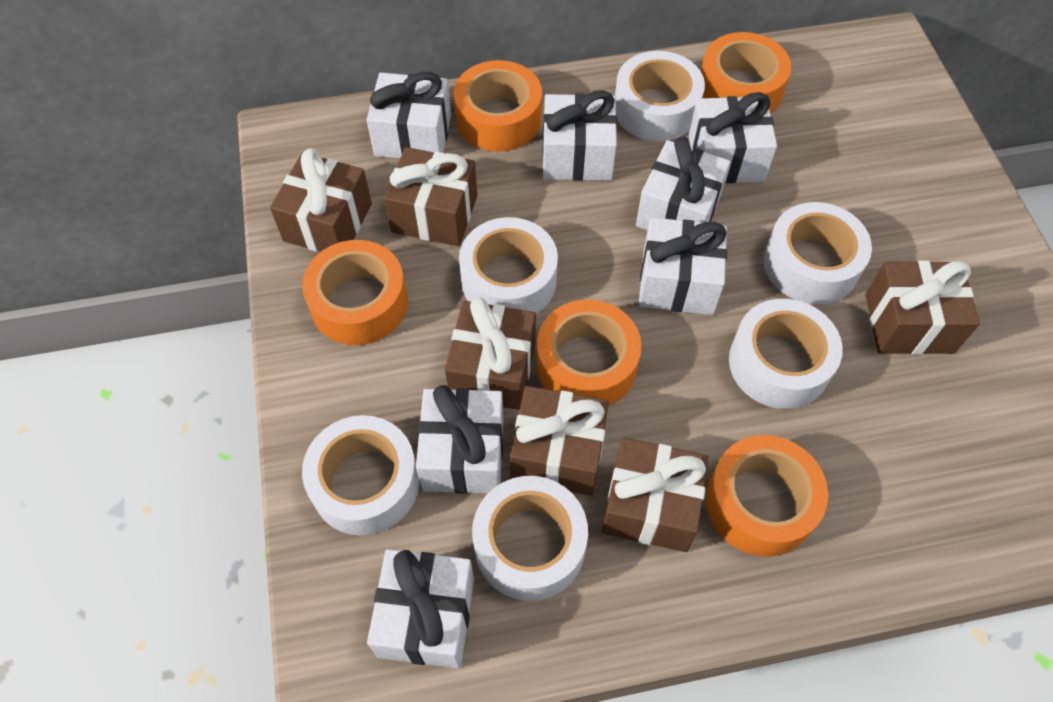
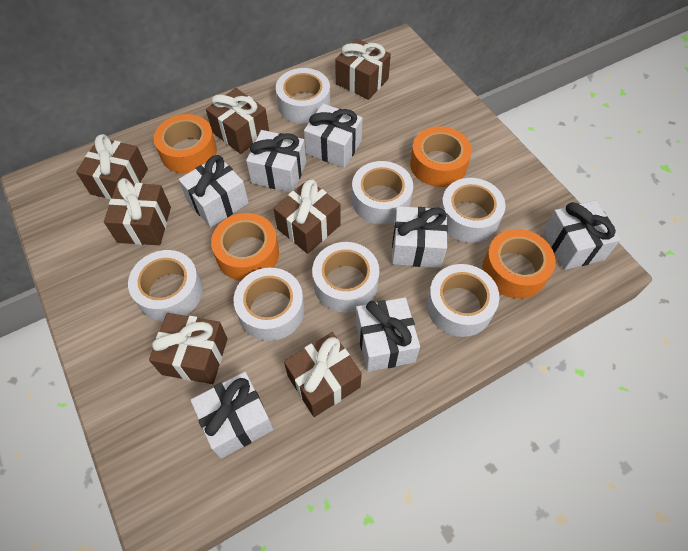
brown gift: [270,148,372,252] [384,147,477,246] [445,297,536,410] [510,386,609,496] [602,437,709,552] [866,260,980,355] = 6 -> [76,134,148,199] [104,178,171,245] [149,313,228,384] [206,88,269,154] [273,179,341,254] [284,332,362,417] [335,39,391,100] = 7
orange tape: [302,240,408,345] [454,60,542,152] [537,299,642,406] [701,32,791,114] [706,435,828,557] = 5 -> [154,114,217,174] [211,213,279,281] [410,126,472,187] [483,229,556,299] = 4
white tape: [302,415,419,536] [459,217,558,314] [472,476,588,601] [615,51,705,141] [729,299,843,409] [764,202,872,305] = 6 -> [128,250,203,321] [234,268,305,341] [276,68,330,123] [312,242,379,313] [352,161,413,225] [427,264,500,337] [440,178,506,243] = 7

